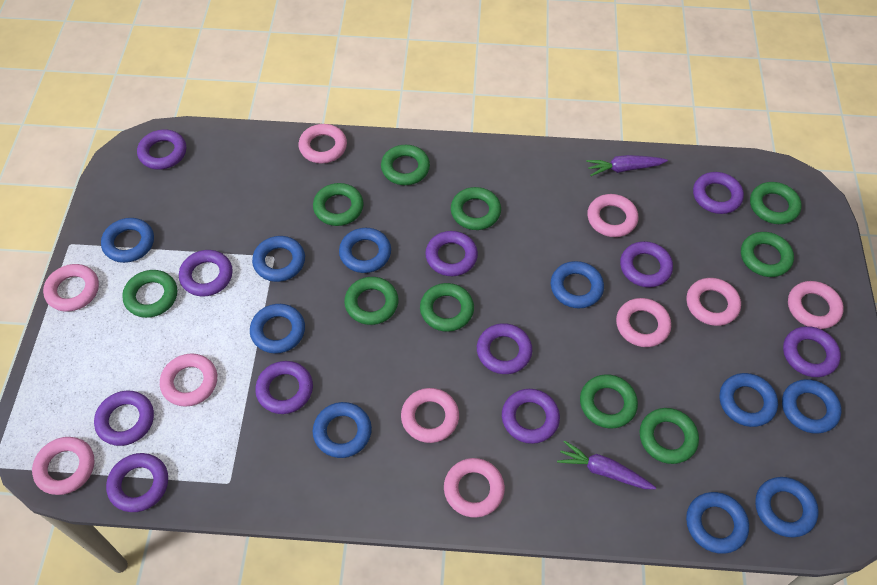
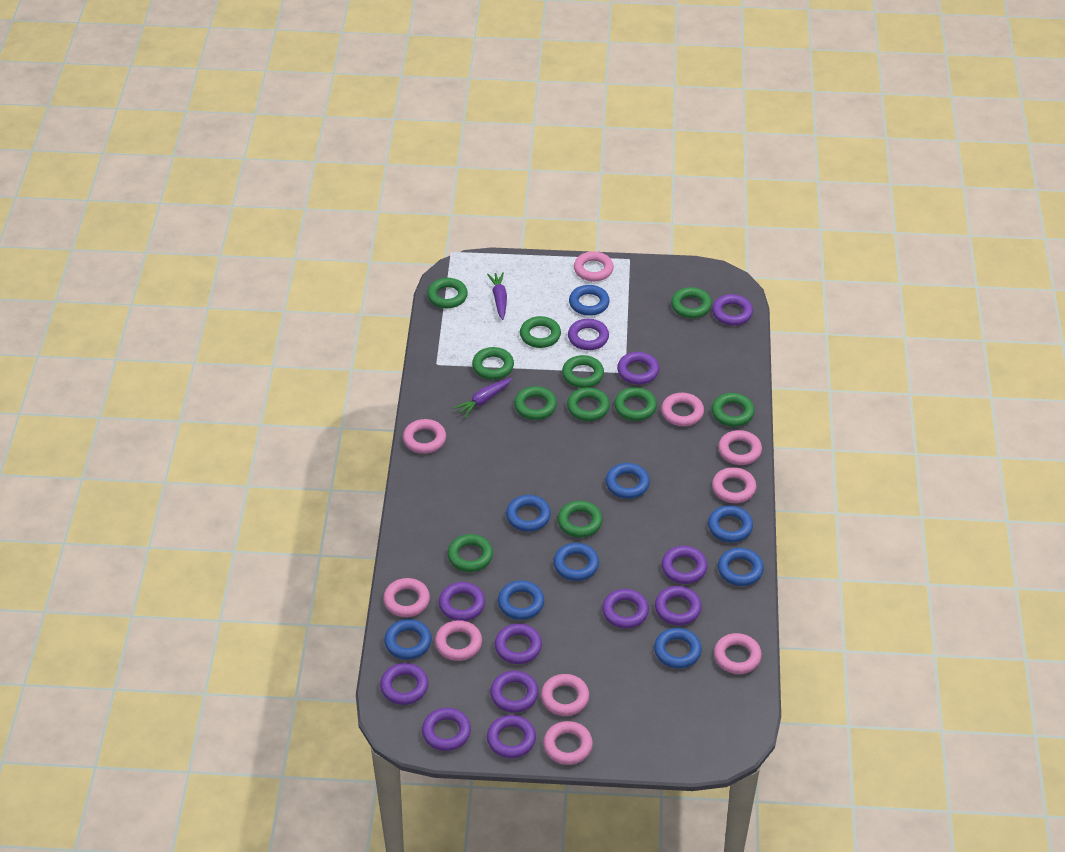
blue ring: [101,218,154,263] [250,304,305,354] [252,236,305,282] [313,402,372,458] [339,228,391,273] [551,261,604,308] [686,492,749,554] [720,373,778,427] [755,477,819,537] [782,379,841,434] = 10 -> [384,619,432,660] [498,580,544,620] [506,495,551,532] [553,543,599,581] [569,285,610,316] [606,463,650,499] [654,628,702,669] [708,505,753,542] [718,548,764,586] = 9
green ring: [122,270,177,318] [313,183,364,226] [344,277,399,325] [381,145,430,185] [420,283,474,332] [451,187,501,230] [580,374,638,428] [640,408,699,464] [741,232,794,277] [750,182,802,224] = 10 -> [427,278,468,308] [447,534,493,572] [472,347,514,380] [514,386,557,420] [520,316,561,348] [558,501,603,537] [562,355,604,388] [567,387,610,421] [614,387,657,421] [671,287,712,318] [712,393,755,427] = 11
purple ring: [94,391,154,446] [106,453,168,512] [137,130,186,170] [179,250,233,296] [255,361,313,414] [425,231,478,276] [477,323,532,374] [502,389,560,444] [620,241,673,288] [693,172,744,214] [783,326,841,377] = 11 -> [380,663,428,705] [422,708,471,751] [439,582,485,621] [487,715,536,758] [490,671,539,713] [495,623,542,664] [568,319,609,350] [602,589,649,628] [617,352,659,384] [655,586,702,625] [662,546,708,584] [712,294,753,325] = 12

